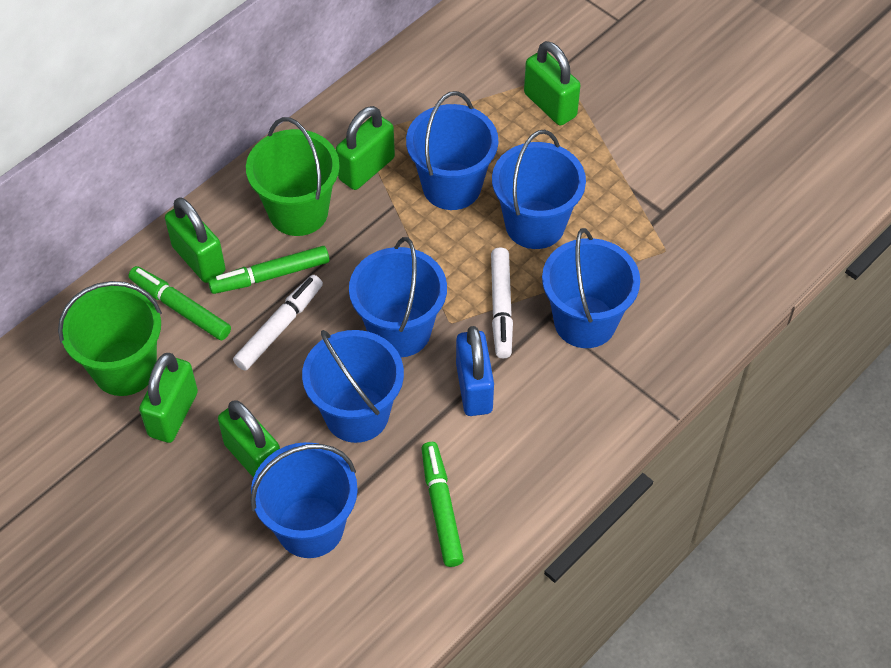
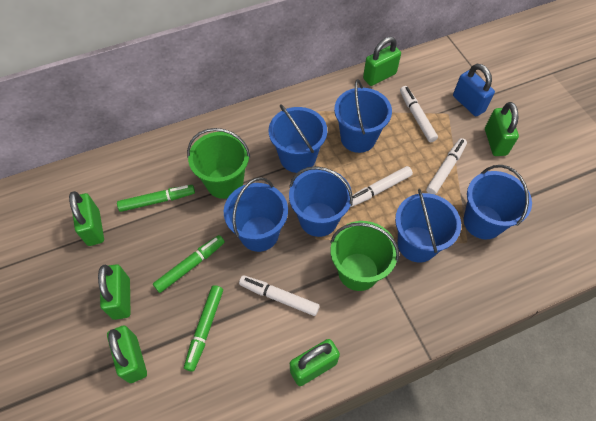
green padlock: [139,353,198,443] [165,197,225,283] [218,400,280,478] [336,106,395,190] [524,41,581,126] = 5 -> [69,191,104,246] [98,264,130,320] [107,326,147,383] [290,339,340,386] [363,37,401,86] [485,102,519,156] = 6
white marker: [233,275,323,371] [491,247,513,358] = 2 -> [239,275,320,316] [350,166,413,207] [400,86,438,142] [426,138,467,195] = 4

